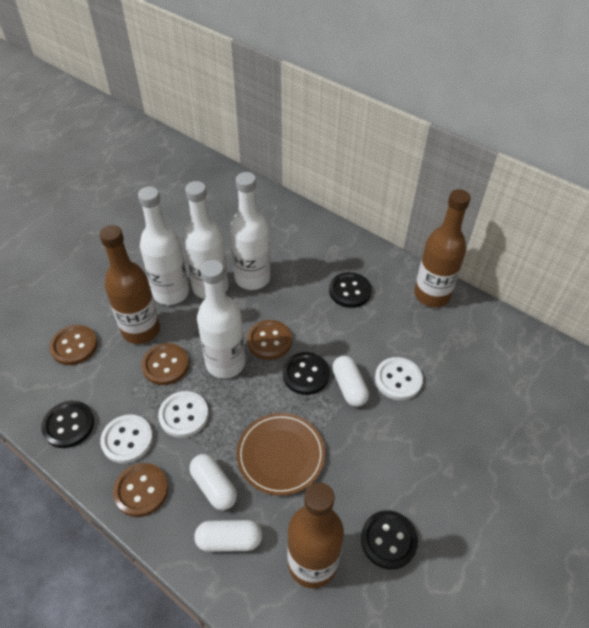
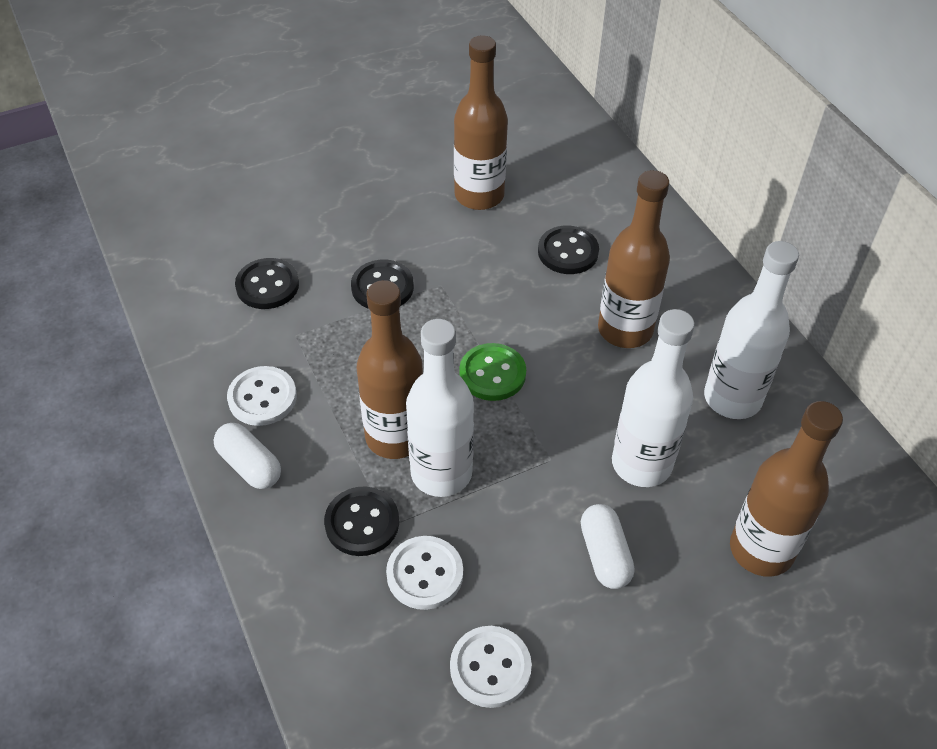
brown bottle: [99,225,160,344] [287,482,344,588] [414,189,471,307] = 3 -> [356,280,423,459] [454,35,508,210] [598,170,670,348] [730,401,843,577] = 4
brown button: [49,325,97,365] [113,463,168,517] [141,343,189,385] [247,320,292,360] = 4 -> none = 0
brown plate: [236,413,325,496] = 1 -> none = 0
green button: none = 0 -> [459,343,526,401] = 1
white bottle: [138,187,189,305] [183,181,229,299] [197,260,245,378] [230,172,270,290] = 4 -> [406,319,474,497] [612,309,695,487] [704,241,799,419] = 3
white capsule: [190,454,237,510] [194,520,262,552] [332,356,369,407] = 3 -> [214,423,281,489] [581,504,635,589] = 2

